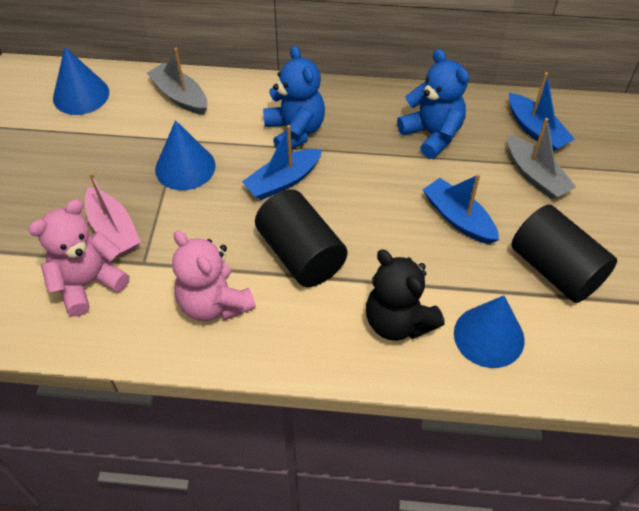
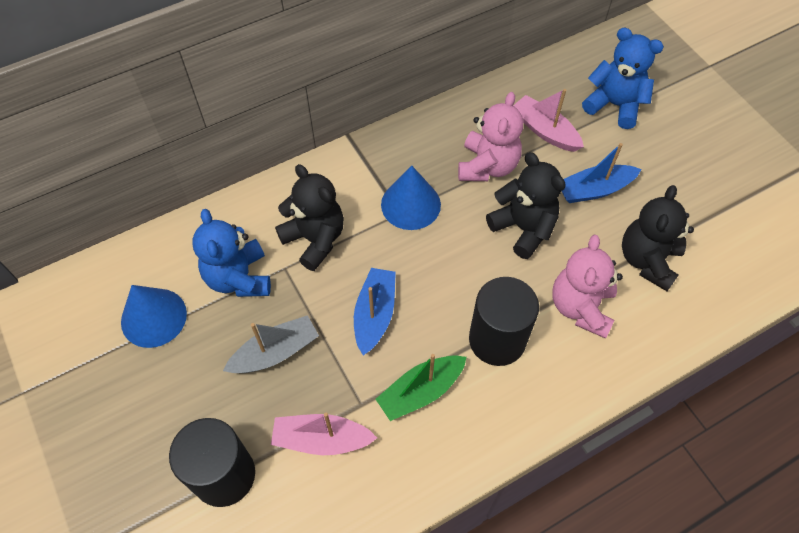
black teddy bear: [366,249,445,341] = 1 -> [275,164,344,271] [486,152,566,259] [622,185,694,291] = 3
blue boat: [242,125,323,200] [422,174,499,244] [509,72,575,151] = 3 -> [354,268,396,355] [562,143,641,203] = 2
blue cone: [53,47,109,115] [155,120,216,190] [454,296,525,368] = 3 -> [121,285,187,348] [381,166,441,230] = 2
green boat: none = 0 -> [376,354,467,421] = 1
grey boat: [147,48,207,115] [508,118,576,200] = 2 -> [223,315,319,373] = 1
pink boat: [85,173,141,256] = 1 -> [271,413,377,455] [513,89,584,152] = 2

